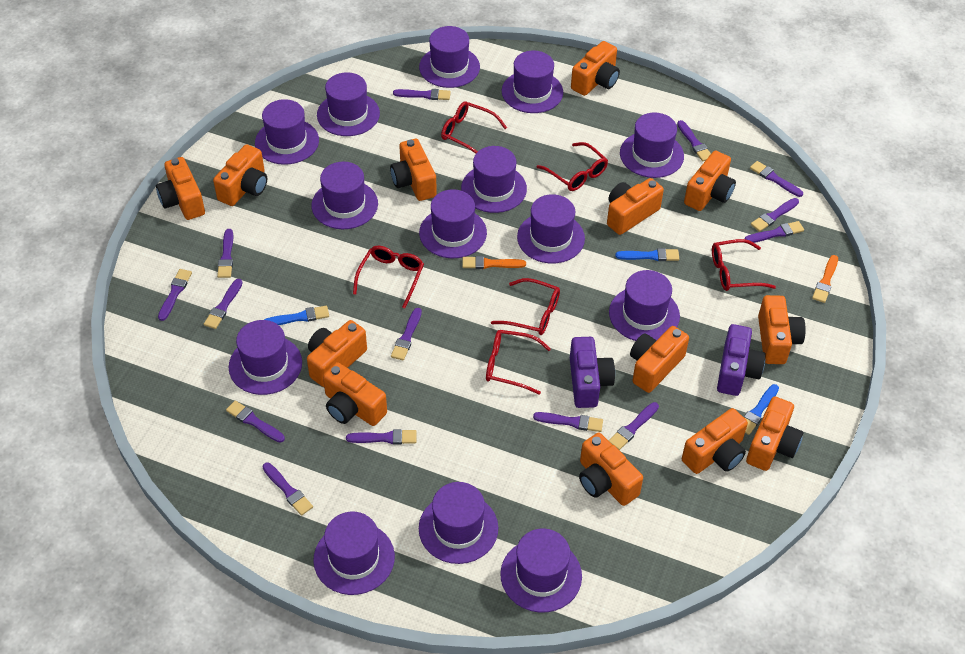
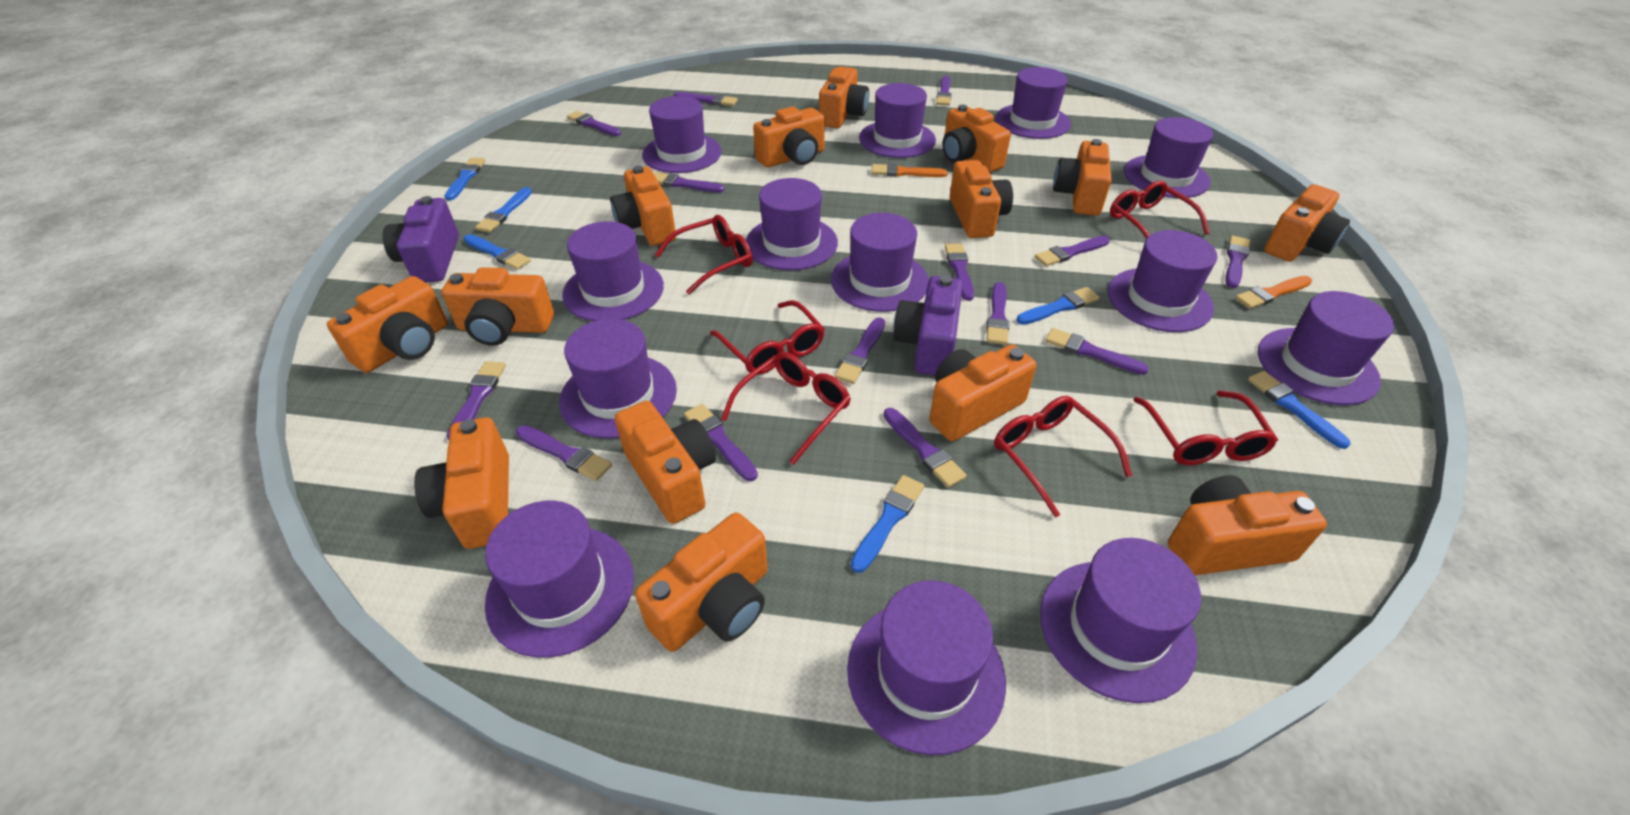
blue brush: [264,306,329,325] [615,248,679,261] [744,384,779,435] = 3 -> [444,158,485,200] [464,234,531,270] [475,187,532,233] [851,475,924,573] [1017,287,1099,325] [1248,371,1350,449] = 6
orange camera: [156,157,205,220] [213,144,267,206] [307,320,367,387] [323,362,387,426] [390,139,437,201] [571,41,620,96] [579,433,643,506] [607,178,664,235] [630,326,689,393] [682,408,748,474] [684,150,736,211] [746,396,803,471] [758,295,806,364] = 13 -> [327,276,448,373] [414,417,509,549] [441,267,554,346] [610,166,676,246] [615,401,716,524] [635,512,768,652] [753,107,825,168] [819,67,869,128] [929,345,1036,441] [942,105,1011,173] [950,160,1013,238] [1053,139,1112,216] [1168,475,1327,575] [1264,184,1350,262] = 14
purple hat: [229,320,302,395] [255,99,319,165] [311,162,378,229] [313,512,395,595] [317,72,380,136] [419,26,480,88] [419,189,487,258] [419,482,498,564] [461,146,527,213] [500,528,582,612] [502,51,563,113] [517,194,585,264] [609,270,680,341] [620,112,684,178] = 14 -> [485,501,634,658] [559,319,677,438] [562,221,664,321] [642,96,722,173] [746,178,838,270] [831,213,929,312] [847,581,1006,755] [859,83,936,158] [996,67,1071,139] [1040,538,1201,703] [1108,230,1217,332] [1124,117,1213,198] [1258,291,1394,405] = 13

